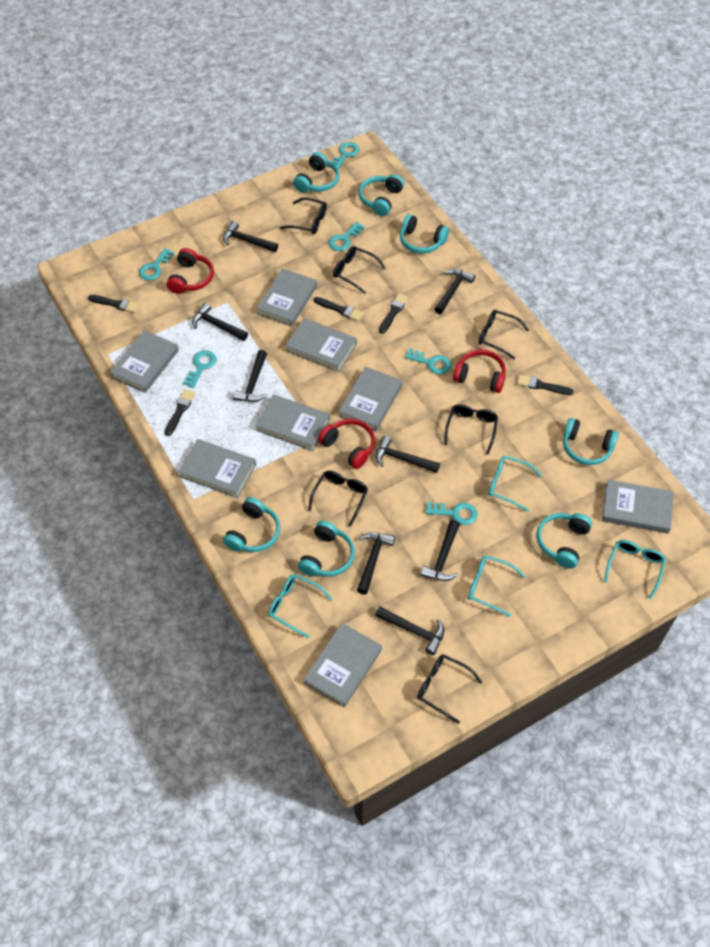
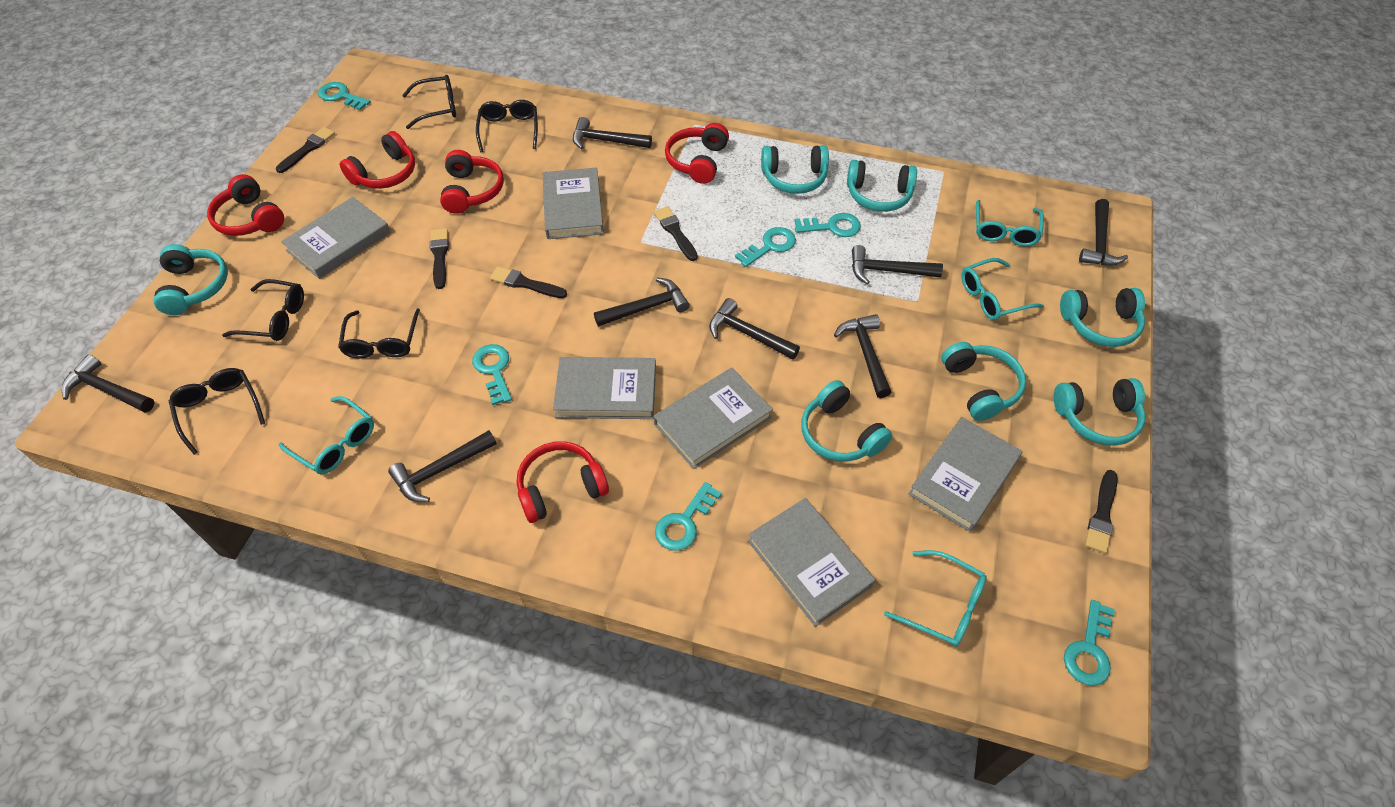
black glasses: [280,197,327,234] [308,471,368,527] [333,246,385,294] [417,654,482,724] [444,404,498,454] [478,310,529,359] = 6 -> [169,368,265,455] [222,279,304,341] [338,308,420,359] [402,75,456,129] [476,100,538,152] = 5
grey book: [110,330,179,393] [179,439,256,498] [255,394,330,451] [256,268,317,327] [285,318,357,372] [304,623,382,707] [339,366,402,431] [602,479,674,534] = 8 -> [281,197,390,279] [543,167,604,239] [553,357,656,419] [654,367,773,469] [748,498,875,627] [909,417,1022,532] = 6
red headphones: [167,248,214,294] [318,419,375,469] [453,349,506,393] = 3 -> [207,174,284,236] [340,131,415,189] [440,150,504,214] [517,441,609,523] [665,123,729,184] = 5

